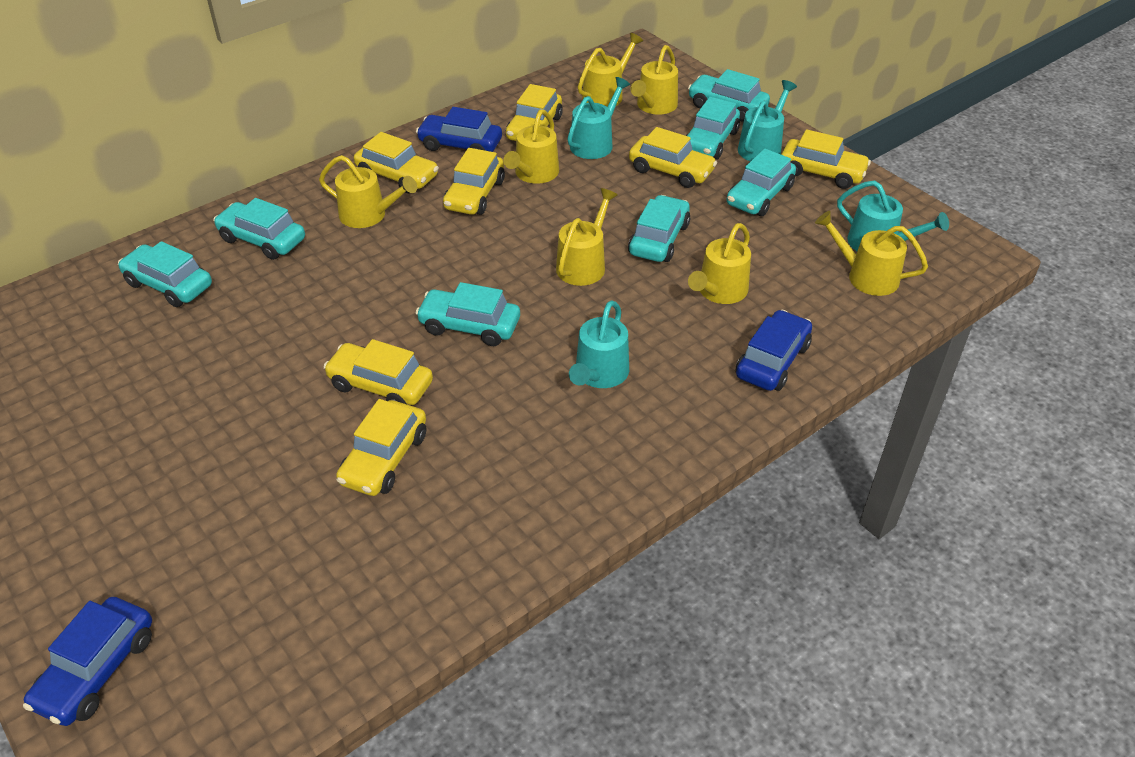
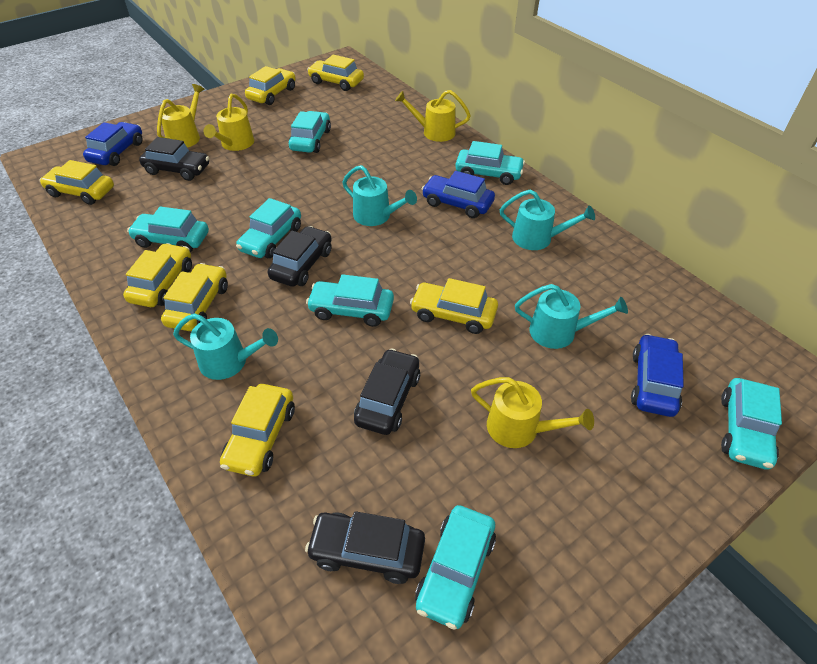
black car: none = 0 -> [139,137,209,181] [268,226,332,287] [305,511,425,584] [354,348,420,435] = 4
yellow watering can: [319,155,417,228] [503,109,559,184] [556,188,618,286] [578,33,643,107] [630,45,678,115] [688,223,751,304] [815,211,928,296] = 7 -> [157,84,205,148] [203,94,254,151] [395,90,471,142] [471,377,594,448] = 4

